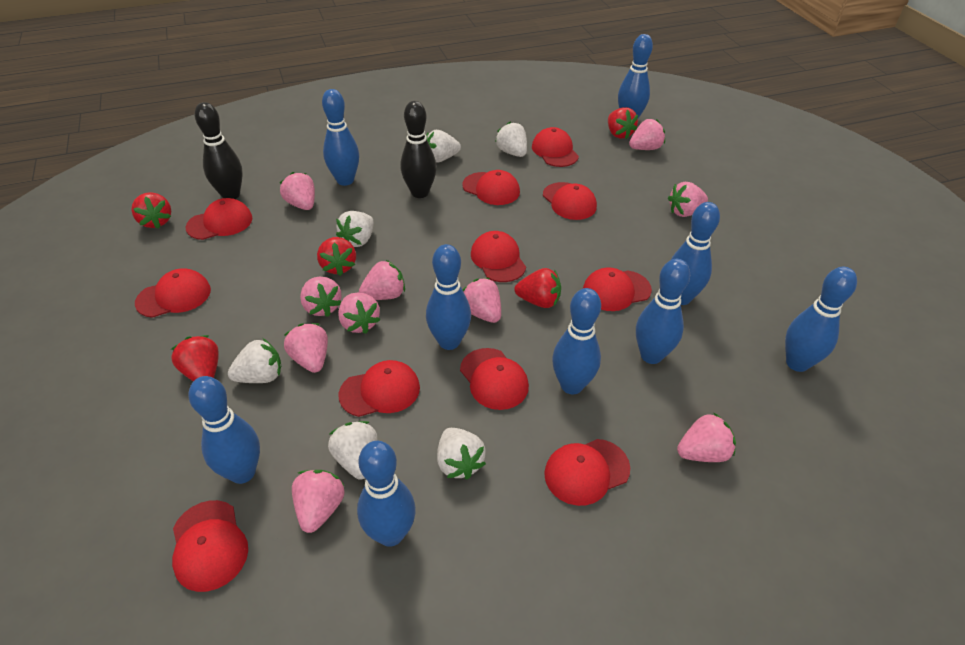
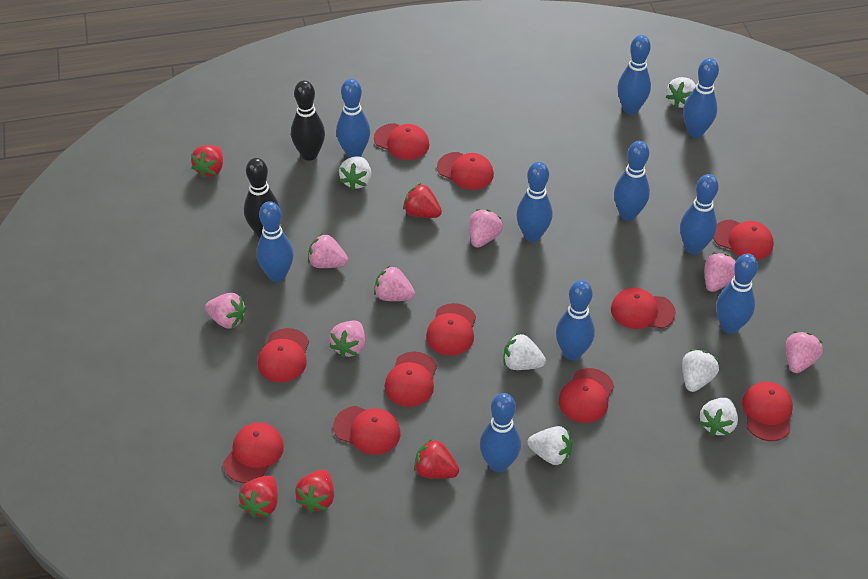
blue bowling pin: [188,376,260,484] [322,89,359,186] [357,441,416,547] [426,244,471,350] [552,288,601,394] [618,34,653,119] [636,259,690,364] [671,202,720,305] [785,267,857,372] = 9 -> [256,201,294,282] [336,79,370,158] [480,393,521,472] [516,162,552,242] [556,280,595,361] [614,141,650,221] [618,35,651,114] [680,174,719,254] [683,58,719,138] [716,254,758,334] = 10
pink strawberry: [280,172,315,210] [284,323,328,373] [292,470,345,533] [300,277,342,317] [338,293,380,334] [359,260,405,300] [463,278,501,323] [629,119,665,150] [668,182,708,217] [677,412,736,462] = 10 -> [205,293,246,328] [308,234,348,268] [329,321,365,358] [374,266,415,301] [469,209,503,248] [705,252,736,292] [786,331,823,373] = 7

